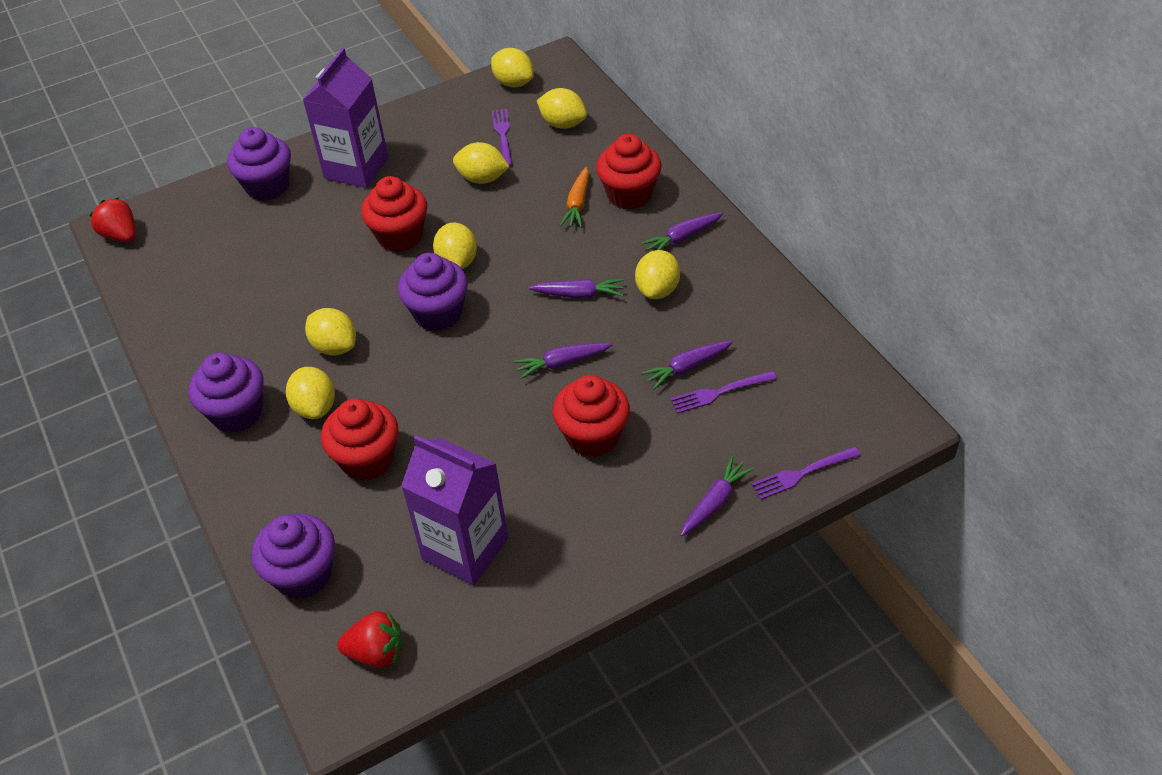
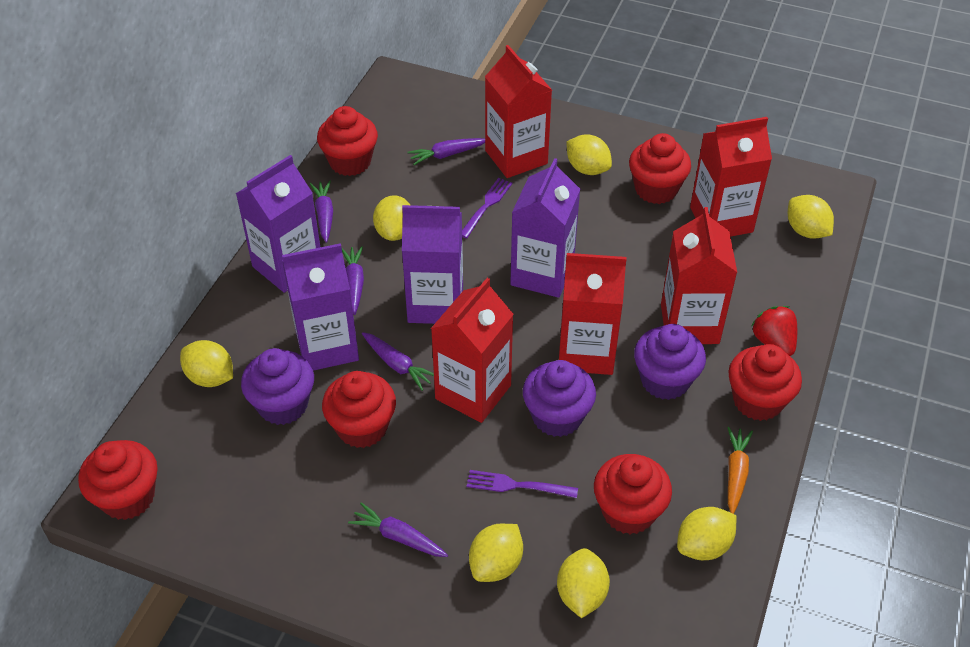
purple carton: [303,48,388,188] [401,436,508,585] = 2 -> [236,155,320,293] [282,243,359,371] [402,205,463,324] [510,158,580,298] = 4
purple cupcake: [189,353,264,433] [227,127,291,201] [251,513,335,599] [398,253,468,331] = 4 -> [241,348,314,425] [523,360,596,437] [634,324,706,400] = 3
purple fork: [492,109,513,166] [670,371,777,414] [751,447,861,500] = 3 -> [462,178,512,238] [467,470,578,498] = 2
red carton: none = 0 -> [431,278,514,423] [485,45,552,178] [559,253,627,375] [661,207,737,344] [690,117,772,237] = 5
red cupcake: [321,399,398,481] [361,176,427,252] [553,375,630,457] [596,134,662,210] = 4 -> [78,440,158,520] [317,106,378,176] [322,371,396,448] [594,454,672,534] [629,133,691,204] [728,344,802,421] = 6
red strawberry: [89,198,136,242] [337,611,403,668] = 2 -> [751,306,797,356] = 1

